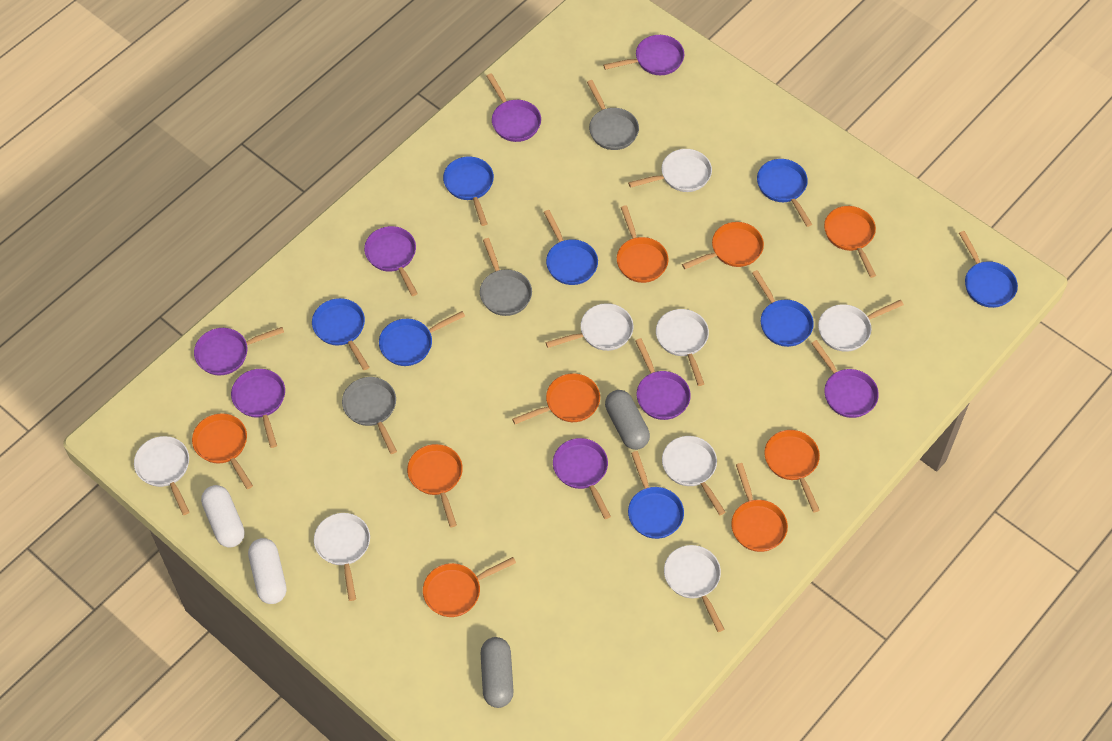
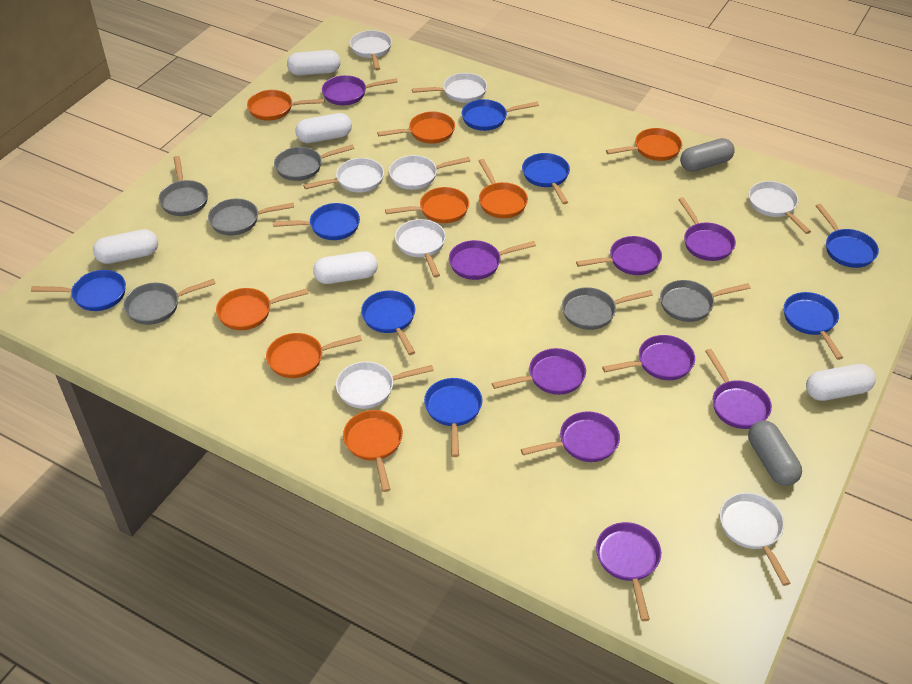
grey pan: [342,377,397,454] [480,238,532,316] [587,80,639,150] = 3 -> [124,279,216,325] [159,156,208,216] [208,199,294,236] [274,145,354,181] [562,287,653,330] [660,280,750,322] = 6
orange pan: [192,413,253,489] [407,444,463,527] [423,557,516,617] [512,373,600,424] [617,205,669,283] [682,222,764,269] [731,463,788,552] [764,430,820,513] [824,206,876,278] = 9 -> [216,288,309,330] [247,90,325,121] [266,333,362,378] [343,410,403,492] [377,112,455,144] [385,187,469,223] [479,159,528,218] [606,128,682,161] = 8
purple pan: [194,327,284,376] [231,369,285,448] [364,226,418,296] [487,73,541,142] [553,438,611,519] [603,35,684,75] [635,338,691,420] [811,340,879,418] = 8 -> [322,75,398,105] [449,240,536,280] [492,348,586,395] [521,411,620,462] [576,236,662,275] [596,522,661,621] [602,335,695,380] [678,197,736,261] [705,349,772,429] = 9
white capsule: [201,485,245,548] [248,538,287,604] = 2 -> [93,229,158,264] [287,50,341,75] [295,113,352,143] [313,251,378,284] [806,364,876,401] = 5

